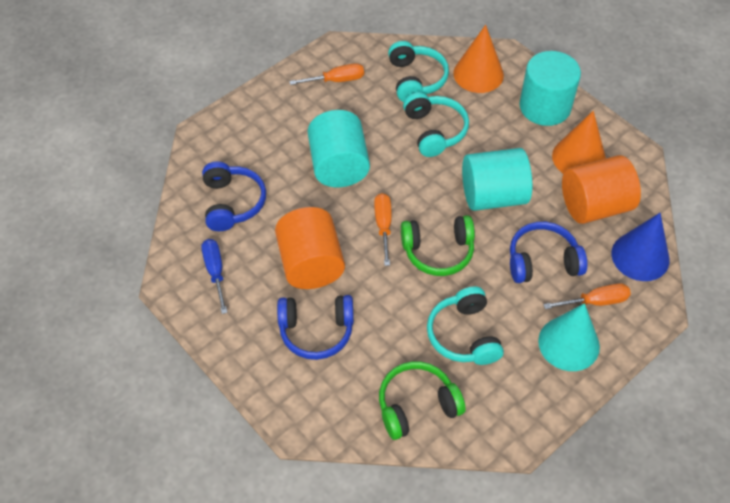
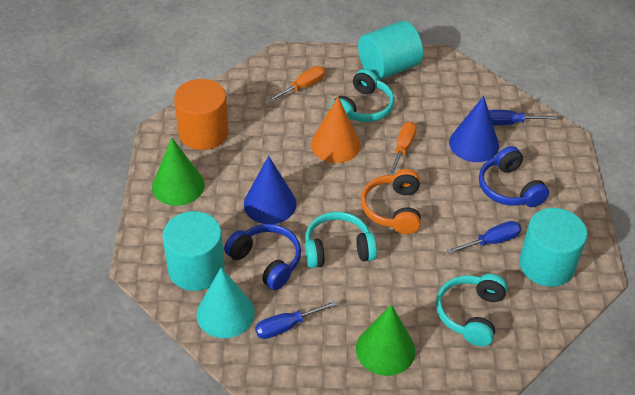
blue cone: [611,213,670,281] = 1 -> [244,156,296,224] [449,96,499,162] = 2
blue headphones: [202,162,266,231] [277,295,354,360] [510,222,587,283] = 3 -> [224,224,301,290] [479,146,549,207] = 2
blue screwdriver: [202,239,228,314] = 1 -> [255,301,338,339] [447,221,521,254] [489,110,557,125] = 3
green cone: none = 0 -> [152,138,204,206] [356,304,415,376] = 2
green headphones: [379,361,466,440] [401,215,475,276] = 2 -> none = 0
orange cone: [453,25,504,93] [552,111,606,173] = 2 -> [311,97,361,163] = 1
orange cylinder: [275,207,345,289] [562,155,641,224] = 2 -> [174,79,229,150] = 1
orange headphones: none = 0 -> [361,169,421,234] = 1
orange screwdriver: [289,63,364,85] [374,193,392,266] [543,283,631,309] = 3 -> [267,66,325,102] [389,121,417,175] = 2

